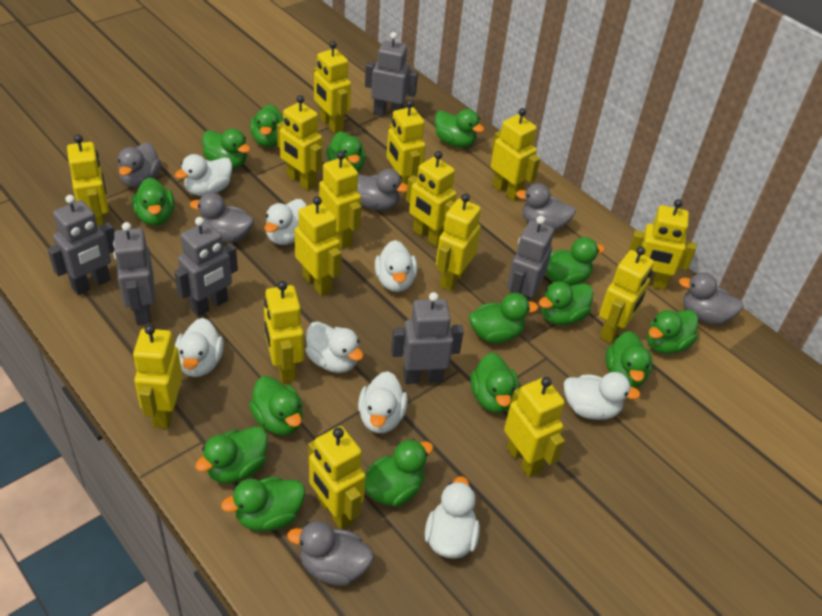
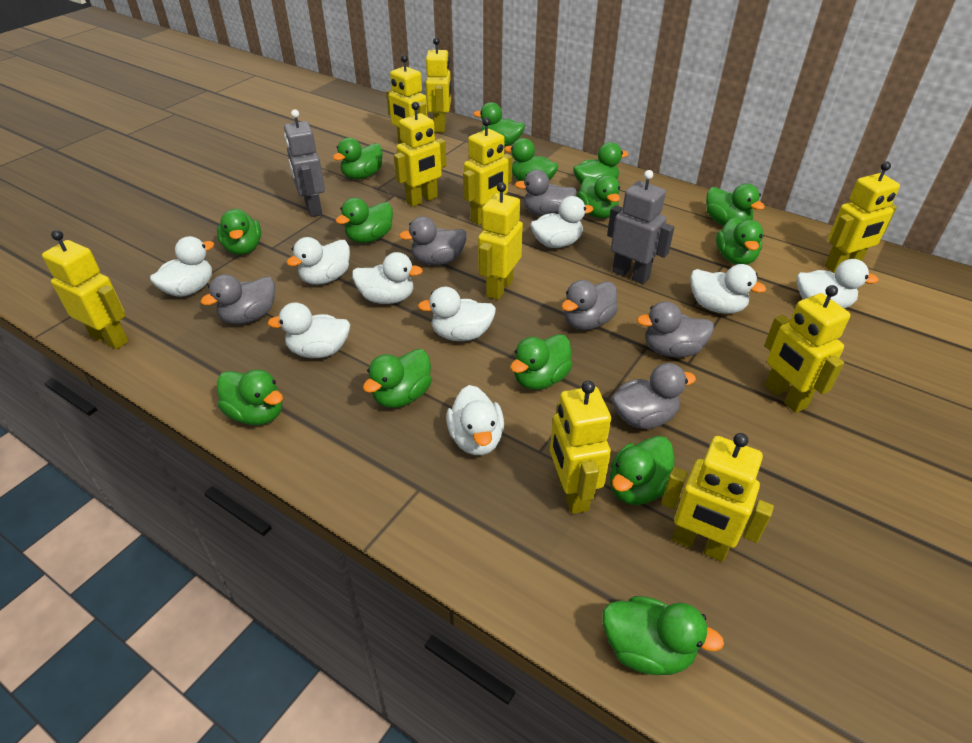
green duck: [132,177,175,226] [195,426,268,484] [202,128,250,169] [221,477,305,531] [249,376,303,435] [250,104,283,147] [326,131,366,172] [365,439,434,507] [435,109,484,148] [469,293,538,343] [471,353,519,413] [539,281,593,325] [546,237,605,286] [606,331,653,388] [647,310,698,354] = 15 -> [217,209,261,255] [217,370,283,425] [333,138,383,179] [336,198,393,243] [363,349,432,408] [473,102,525,146] [504,138,558,181] [510,334,573,390] [573,142,628,185] [576,175,620,218] [603,596,724,675] [610,436,675,505] [706,184,765,226] [716,217,763,265] = 14
grey robot: [48,195,115,295] [113,222,155,325] [174,217,238,317] [365,32,418,119] [391,292,464,384] [507,216,554,300] = 6 -> [284,109,325,217] [607,170,674,284] = 2
white duck: [175,154,232,196] [175,318,224,377] [264,199,307,245] [305,321,364,373] [358,371,408,433] [375,240,417,292] [425,476,480,559] [564,372,640,420] = 8 -> [150,236,214,297] [267,302,350,358] [286,237,350,285] [352,252,423,304] [418,287,496,341] [446,385,504,455] [530,196,594,248] [690,264,766,314] [797,259,879,308] = 9
yellow robot: [67,135,109,227] [133,324,183,429] [264,281,304,383] [277,95,322,190] [295,196,341,296] [308,426,366,529] [314,41,351,134] [319,151,361,249] [387,100,426,195] [406,151,457,247] [436,194,481,291] [491,108,540,201] [504,377,565,478] [599,246,654,343] [627,199,696,290] = 15 -> [42,230,129,349] [386,55,427,144] [394,102,446,207] [426,38,451,133] [463,117,512,225] [478,182,523,300] [550,381,611,514] [662,433,774,562] [764,285,850,413] [825,161,900,273] = 10

